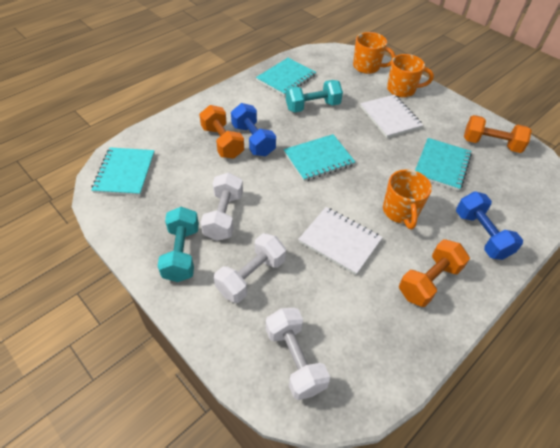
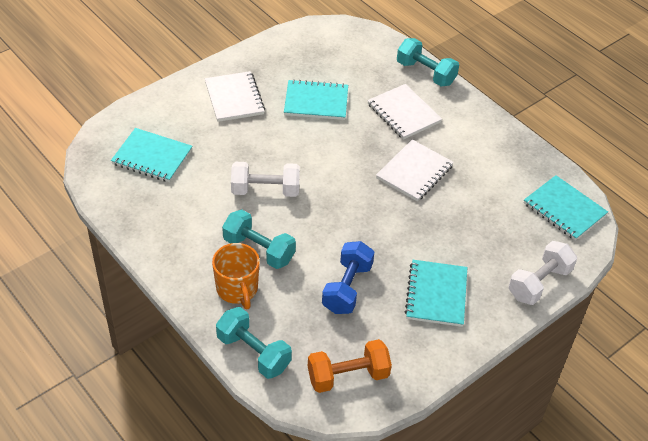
blue dumbbell: [231,103,276,156] [456,191,523,260] = 2 -> [322,241,374,314] = 1
orange dumbbell: [199,105,244,159] [399,239,470,307] [464,115,532,153] = 3 -> [308,339,392,393] = 1
orange mug: [353,32,396,74] [383,169,432,229] [387,54,434,97] = 3 -> [212,243,260,309] = 1
turquoise dumbbell: [158,207,199,282] [286,80,343,113] = 2 -> [216,307,292,379] [222,210,296,269] [397,38,459,86] = 3
white dumbbell: [200,173,243,241] [214,233,286,303] [266,308,330,400] = 3 -> [231,162,300,197] [508,241,577,305] = 2
white notebook: [298,207,383,275] [360,95,423,138] = 2 -> [205,71,265,122] [367,84,442,140] [376,140,454,202] = 3

